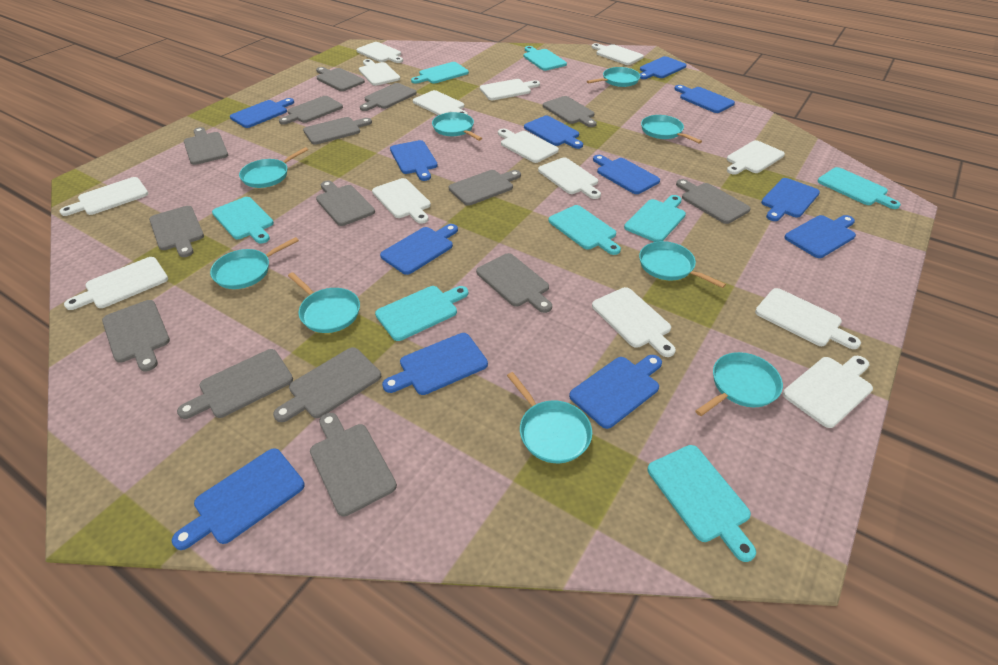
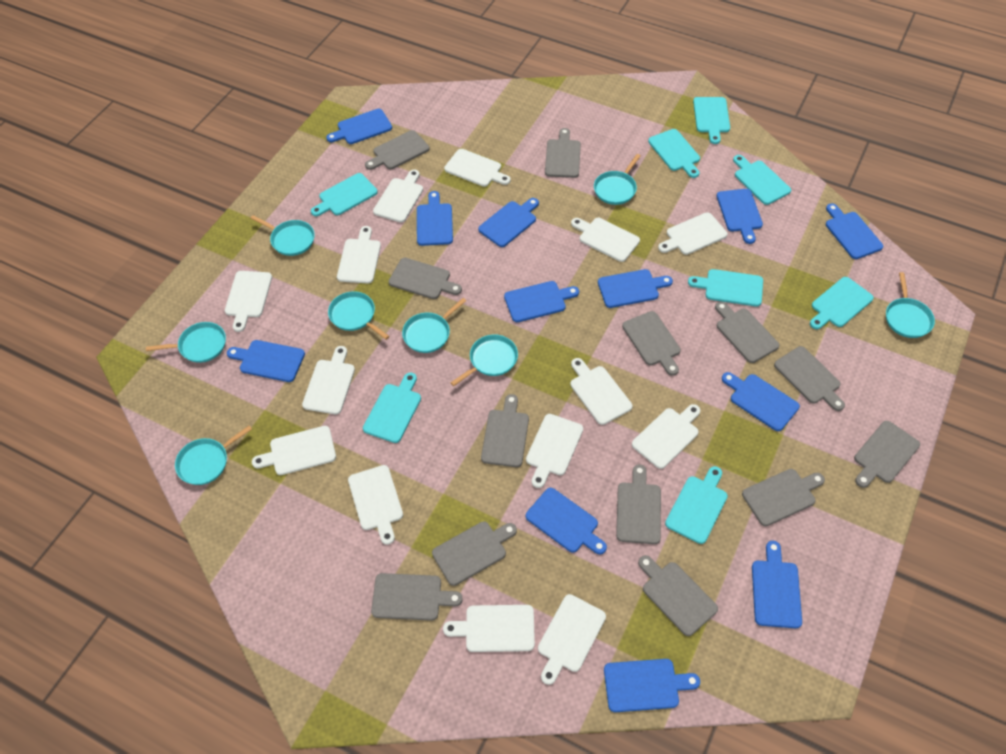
grey cutting board: [102,300,170,371] [149,206,204,257] [177,349,293,419] [184,127,228,165] [273,347,381,422] [279,96,343,125] [303,117,372,145] [310,413,397,516] [316,67,365,91] [316,180,375,226] [360,83,417,111] [449,170,521,206] [476,253,552,313] [543,96,597,127] [676,179,751,224] = 15 -> [365,130,430,170] [371,573,463,621] [388,258,462,299] [432,522,517,586] [481,394,529,467] [545,128,581,178] [616,464,661,544] [622,311,681,376] [638,555,718,636] [715,301,780,363] [742,469,825,526] [774,346,845,411] [854,421,920,488] = 13
turquoise pan: [210,237,299,289] [239,147,308,188] [288,272,360,333] [432,112,482,141] [507,372,592,463] [587,67,641,87] [639,241,726,288] [641,115,702,143] [695,352,783,416] = 9 -> [146,322,226,363] [175,426,252,485] [250,215,315,256] [328,291,389,340] [402,298,466,353] [451,335,518,386] [594,154,641,205] [886,272,935,338] = 8

